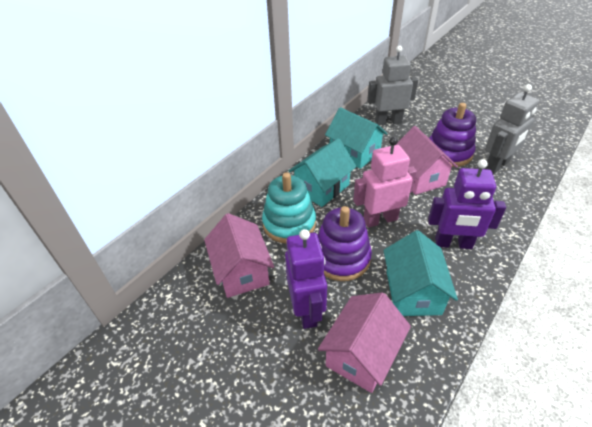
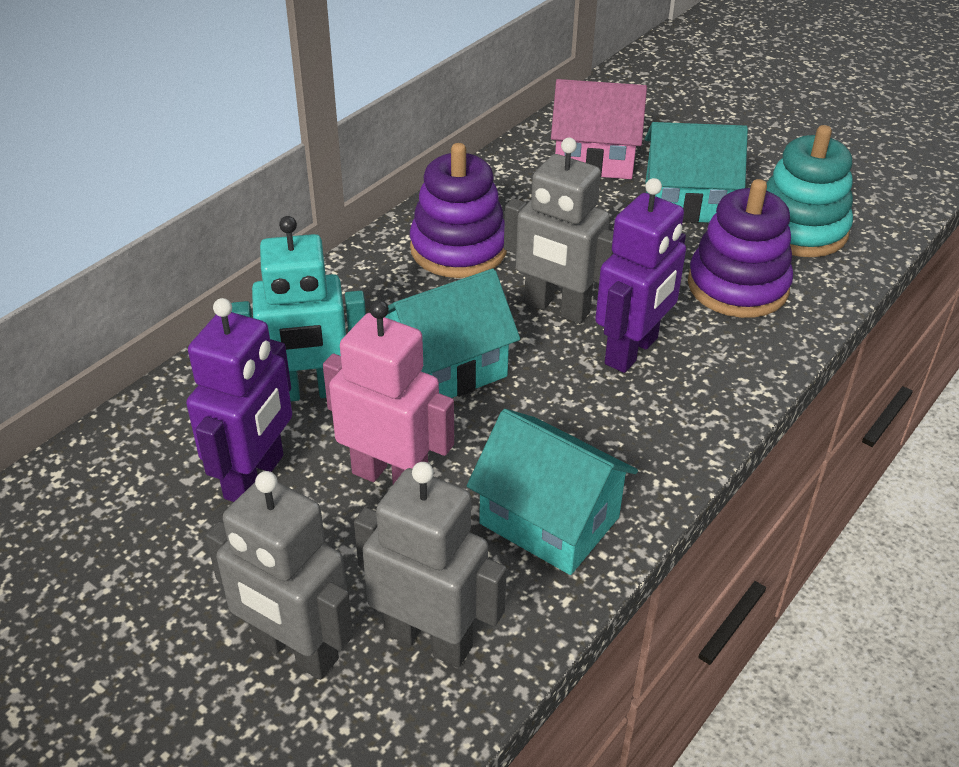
grey robot: [367,45,418,126] [485,84,539,174] = 2 -> [206,471,353,680] [354,462,507,668] [504,138,614,324] = 3
pink house: [204,213,274,298] [318,292,411,393] [396,126,458,195] = 3 -> [551,79,647,179] = 1
turquoise robot: none = 0 -> [231,216,366,401] = 1

